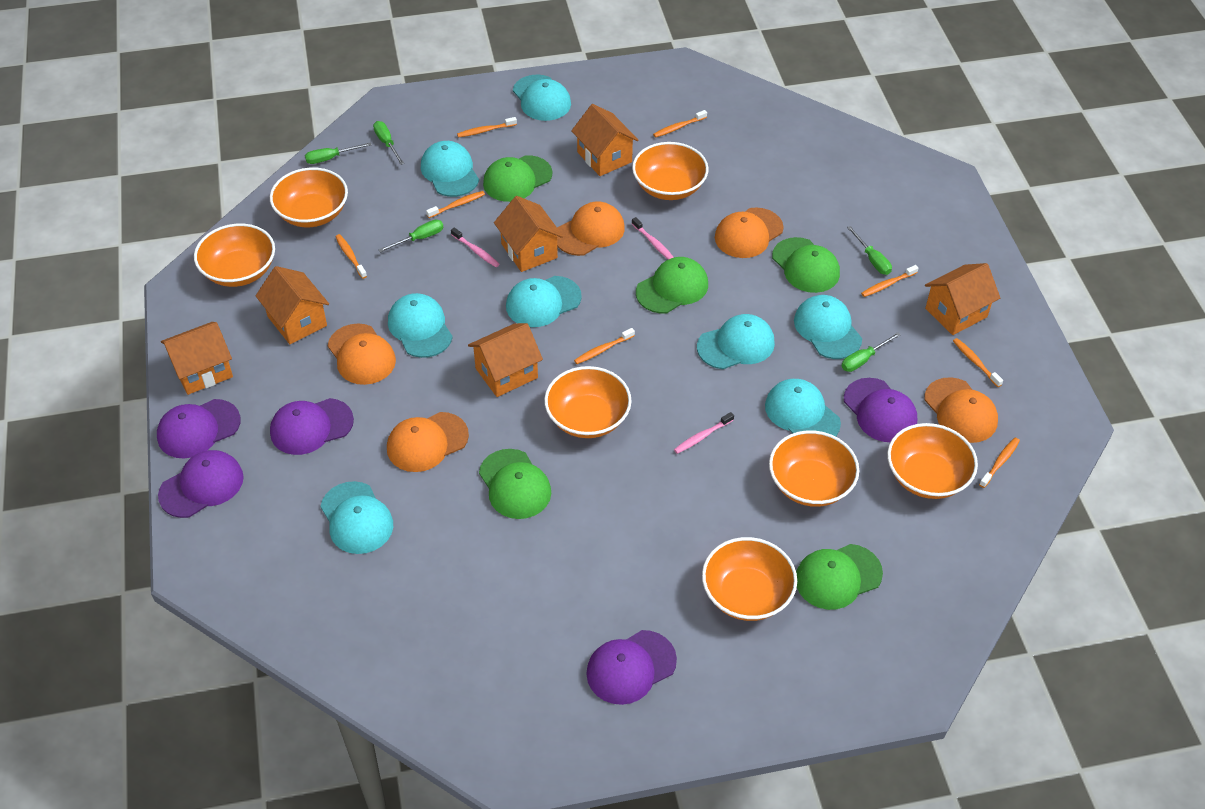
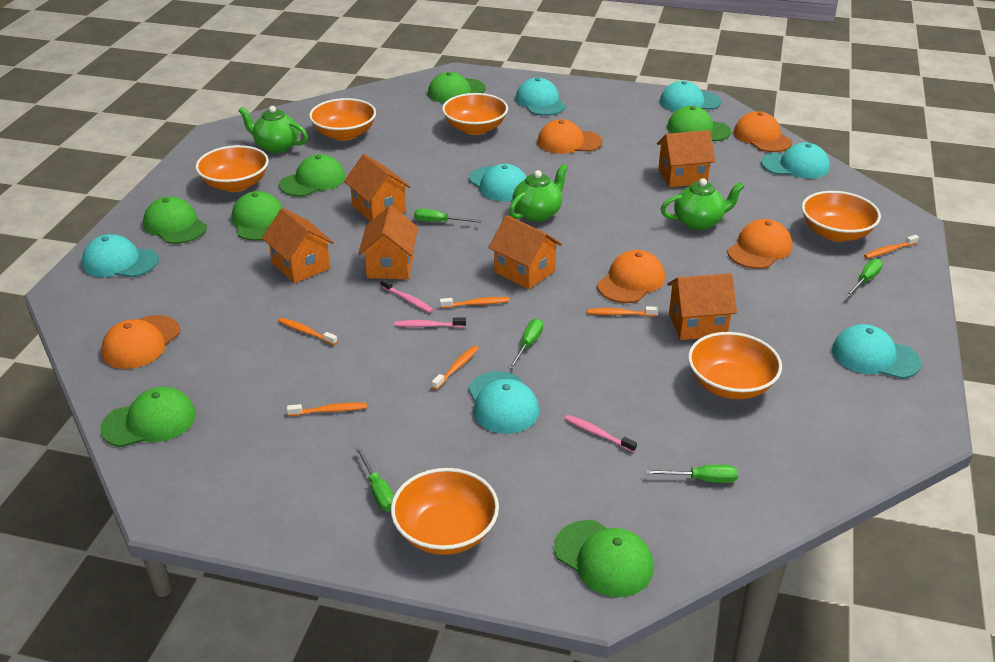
green cap: [479,449,551,519] [483,155,552,202] [636,257,708,313] [772,237,840,293] [796,544,883,610] = 5 -> [100,387,196,447] [143,196,207,244] [232,191,283,241] [279,154,345,197] [428,72,486,103] [554,520,654,597] [667,106,731,141] = 7
green teapot: none = 0 -> [238,106,308,153] [509,164,568,222] [661,178,744,230] = 3
orange bowl: [194,224,275,287] [270,167,348,227] [544,366,632,438] [632,142,709,200] [702,537,797,621] [769,430,859,507] [887,423,978,499] = 7 -> [195,145,269,192] [309,98,376,141] [391,468,499,555] [442,93,508,135] [688,332,782,399] [802,191,881,242] = 6
orange toothbrush: [335,234,367,279] [426,191,485,218] [457,117,517,138] [574,328,635,364] [653,110,707,138] [861,265,918,297] [953,338,1003,387] [979,438,1020,488] = 8 -> [278,318,338,345] [287,403,367,416] [432,345,479,390] [440,297,509,308] [588,306,659,317] [864,235,919,258] = 6
purple cap: [157,399,241,459] [158,450,244,518] [270,398,354,455] [586,630,677,705] [844,378,917,442] = 5 -> none = 0
turquoise cap: [320,481,393,554] [388,293,453,358] [421,141,479,197] [506,276,582,327] [513,75,571,121] [697,314,775,369] [765,379,841,437] [794,295,862,359] = 8 -> [82,234,159,277] [468,371,539,434] [469,164,527,201] [516,78,566,116] [660,81,721,111] [761,143,830,179] [832,324,922,379] = 7

